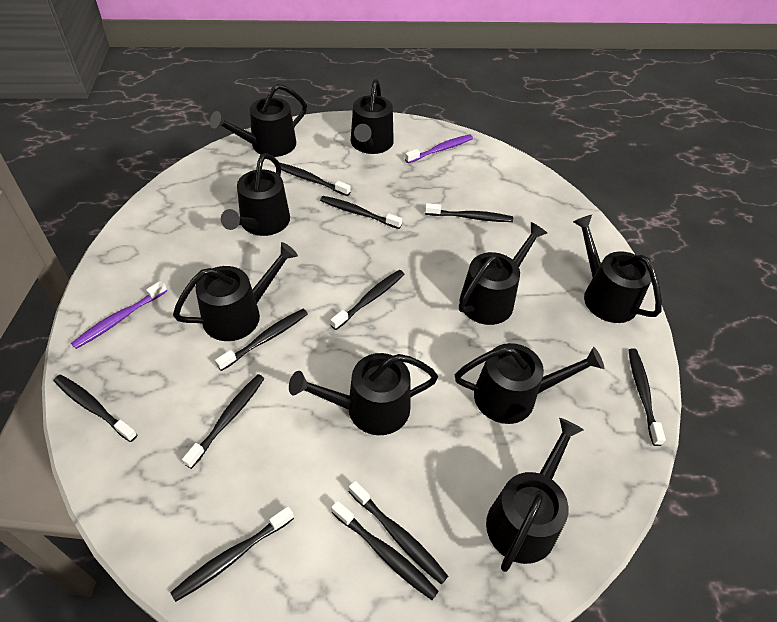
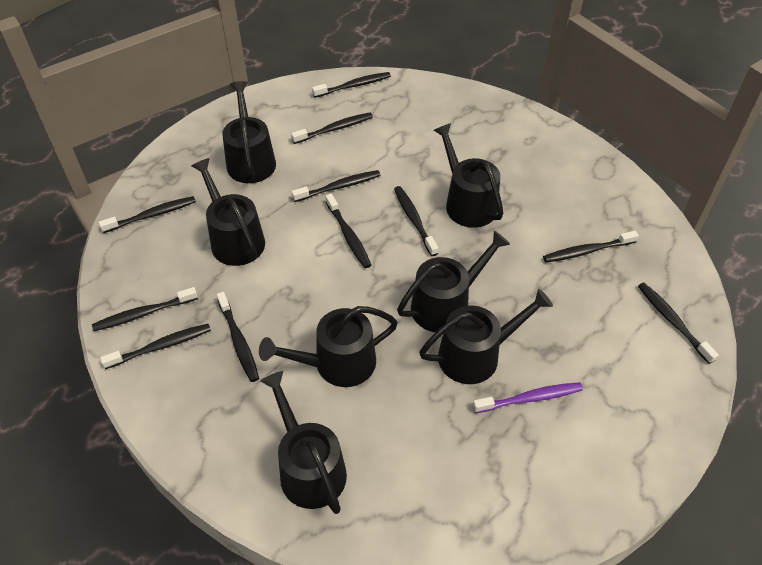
black watering can: [173,242,298,341] [210,84,307,157] [221,153,290,236] [289,353,438,435] [351,79,394,154] [455,343,604,424] [459,222,547,325] [486,418,584,572] [573,215,662,323] = 9 -> [191,158,265,266] [222,81,276,183] [259,306,398,387] [260,371,347,514] [397,230,510,332] [419,289,553,384] [433,123,503,228] = 7
purple toothbrush: [71,281,167,349] [405,135,473,163] = 2 -> [473,382,583,413] = 1

